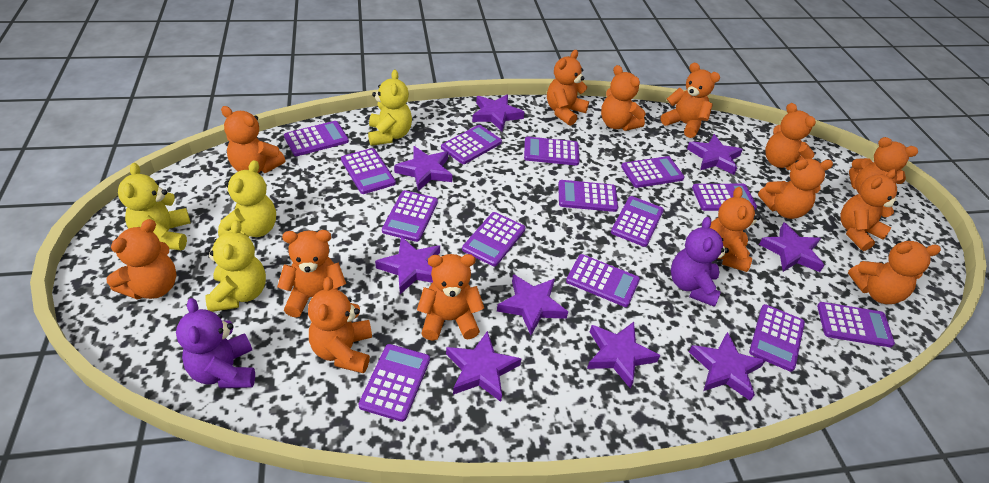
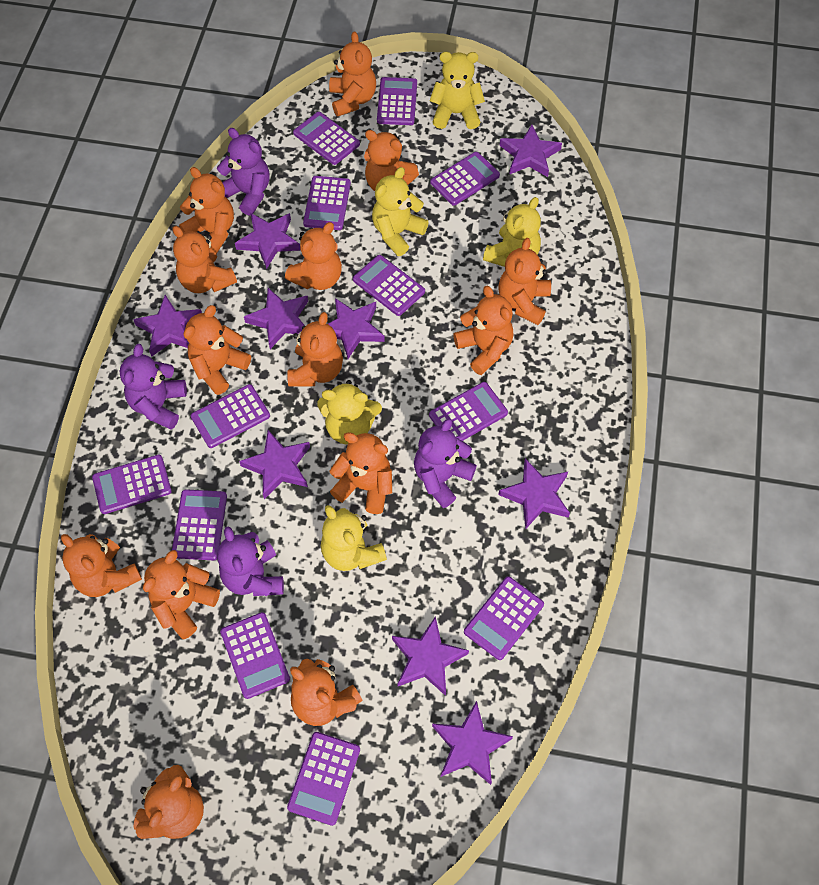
purple calculator: [284,121,349,156] [341,148,396,194] [359,344,430,422] [382,190,438,242] [441,125,502,164] [462,212,525,267] [524,137,579,166] [558,180,618,212] [566,254,640,307] [611,196,664,247] [621,156,685,188] [692,184,757,211] [749,304,805,372] [817,302,895,347] = 14 -> [92,455,172,514] [172,489,227,560] [191,384,270,448] [220,612,290,699] [287,732,360,826] [293,112,360,165] [303,176,351,230] [353,255,425,316] [377,77,417,125] [429,382,508,441] [430,152,500,206] [464,576,544,660] = 12
purple teddy bear: [176,298,255,388] [671,217,729,307] = 2 -> [119,344,187,430] [217,128,270,216] [217,526,284,596] [414,419,477,508] = 4
yellow teddy bear: [118,163,191,250] [205,220,266,312] [218,160,276,237] [368,70,412,146] = 4 -> [317,380,382,445] [321,505,387,571] [372,167,428,256] [430,52,485,129] [483,197,541,267] = 5

